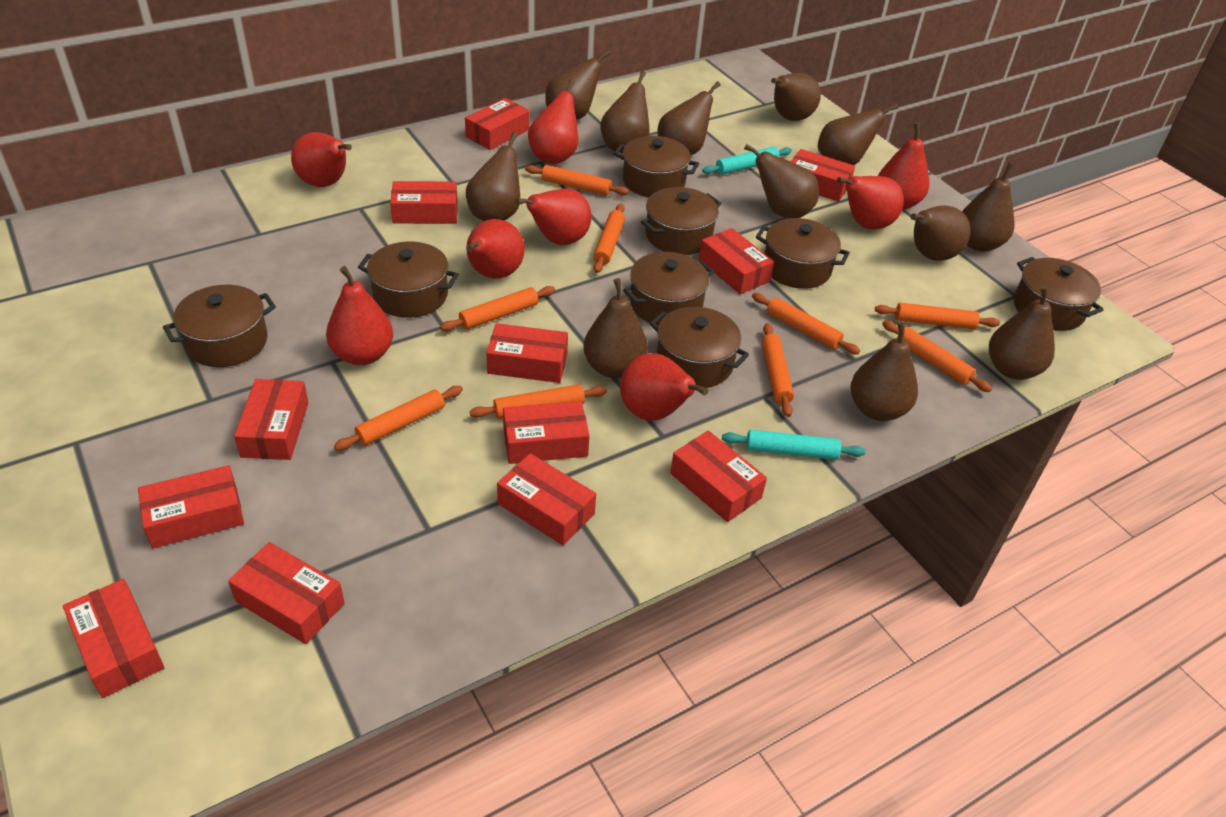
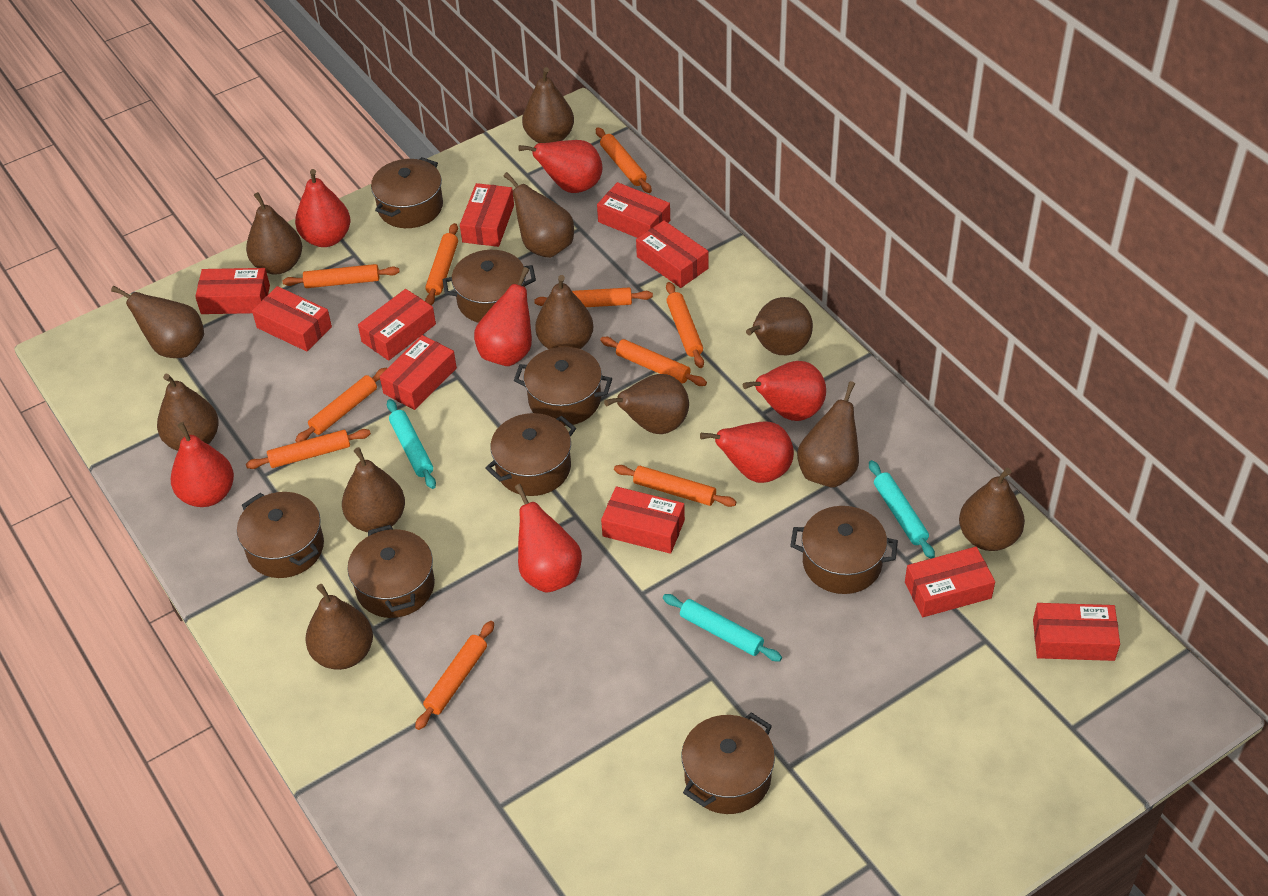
orange rolling pin: [334,386,463,450] [440,286,555,331] [470,384,607,419] [525,165,629,196] [593,204,625,273] [752,293,860,355] [762,323,794,417] [875,303,1000,329] [882,320,992,392] = 9 -> [246,429,371,469] [283,264,400,288] [295,368,387,443] [415,621,494,730] [425,223,458,305] [534,288,653,307] [596,127,652,193] [600,337,707,386] [614,465,736,507] [666,282,704,368] = 10
red box: [63,579,164,698] [138,465,244,548] [228,542,345,644] [234,379,309,460] [390,181,458,224] [465,98,530,150] [486,323,568,383] [497,453,596,546] [503,401,590,464] [670,430,767,522] [699,228,774,294] [791,149,855,202] = 12 -> [195,268,270,314] [252,286,332,352] [358,289,436,361] [380,335,457,410] [460,183,514,247] [597,182,670,238] [601,486,685,554] [636,220,708,288] [905,547,995,617] [1033,603,1120,661] = 10
red pear: [291,132,352,187] [326,266,393,365] [466,219,525,279] [515,189,592,245] [528,79,578,164] [620,353,708,420] [837,176,904,229] [878,122,930,210] = 8 -> [171,422,234,507] [295,169,350,247] [474,267,532,366] [515,484,582,593] [518,140,602,193] [700,422,794,483] [743,361,826,421] = 7
turquoise rolling pin: [702,147,792,175] [722,430,866,460] = 2 -> [387,399,436,489] [663,594,782,661] [869,460,935,559] = 3

